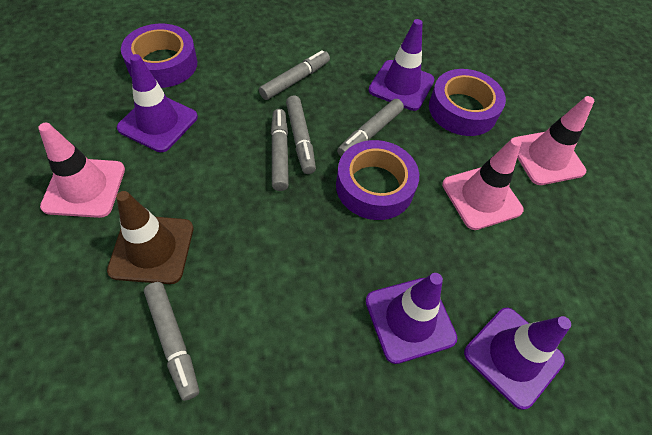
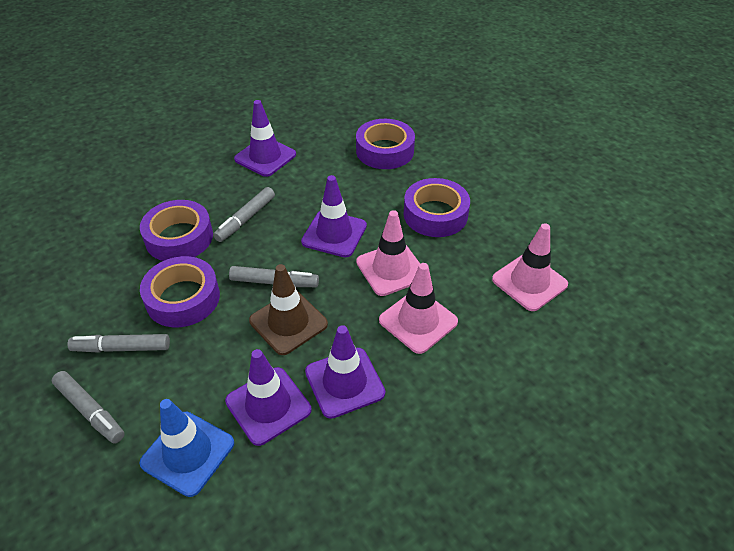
blue traffic cone: none = 0 -> [139,399,234,497] = 1
grey marker: [144,282,199,401] [259,50,330,100] [271,109,289,191] [286,95,316,174] [337,99,404,156] = 5 -> [52,371,125,444] [68,334,170,353] [213,187,275,242] [229,266,319,287] = 4
purple tape: [121,24,197,88] [336,140,419,220] [429,69,506,136] = 3 -> [140,200,213,261] [140,256,220,327] [356,119,415,169] [404,178,470,237] = 4

